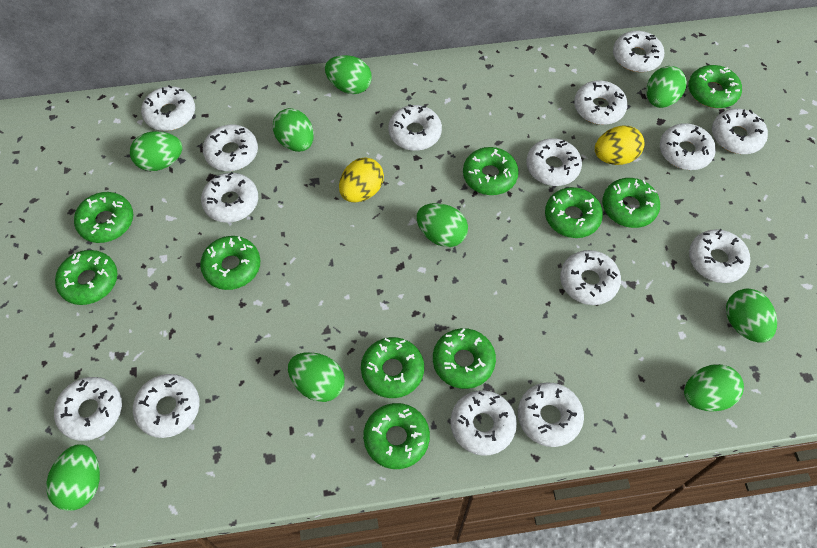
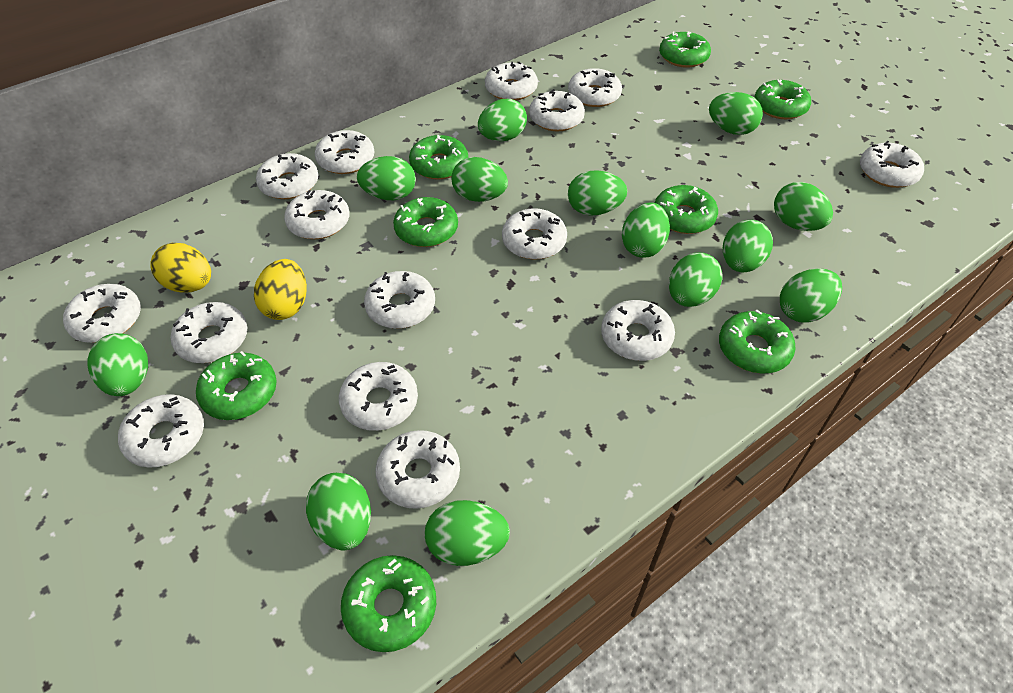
green donut: [55,250,118,305] [74,192,133,243] [200,236,260,290] [361,337,424,398] [363,403,430,469] [433,328,496,389] [463,147,519,195] [545,187,603,238] [602,178,660,228] [688,65,742,108] = 10 -> [196,351,277,420] [341,555,436,652] [393,197,458,247] [409,135,468,180] [654,185,718,234] [659,31,711,68] [719,310,795,373] [754,79,811,119] = 8
green egg: [46,444,100,511] [130,131,182,171] [273,108,314,152] [288,352,345,402] [325,55,372,94] [417,203,468,247] [646,66,687,108] [684,364,744,412] [726,289,777,343] = 9 -> [87,333,148,396] [306,473,371,550] [357,156,416,200] [425,500,510,566] [451,157,508,202] [478,99,527,141] [568,170,627,216] [622,202,670,258] [669,253,722,307] [709,92,763,135] [723,220,773,272] [774,182,833,231] [780,268,842,323] = 13

